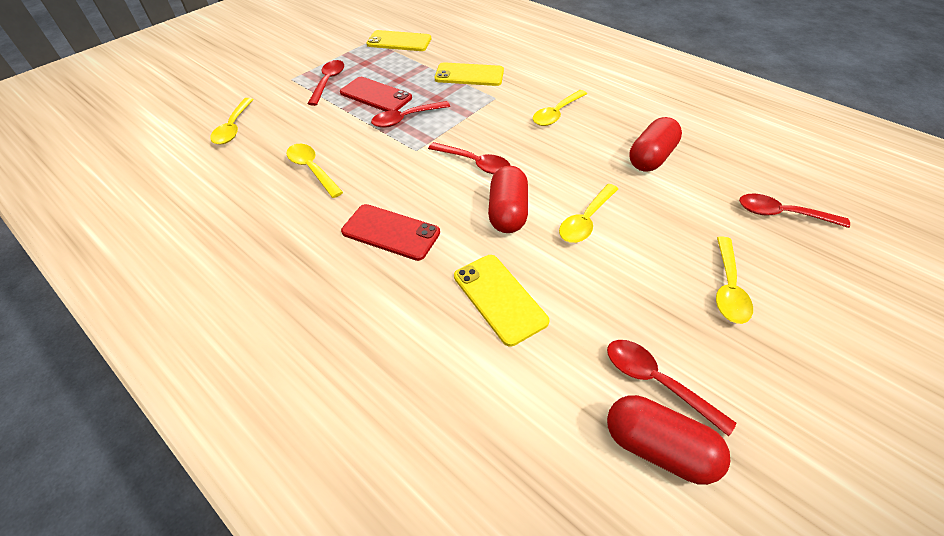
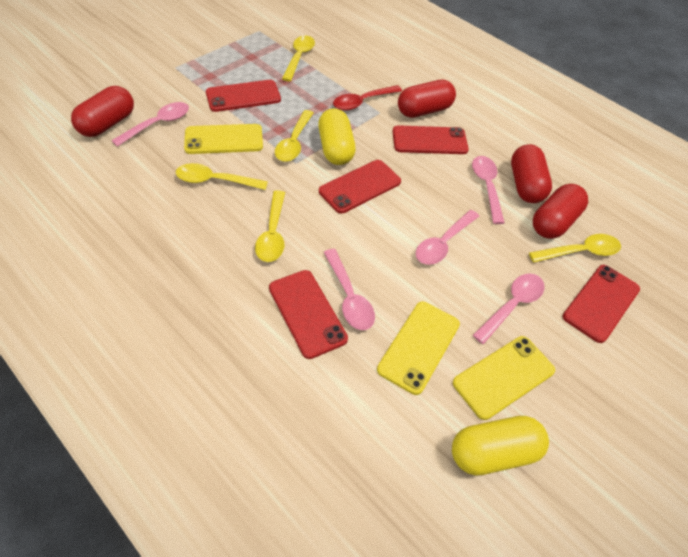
pink spoon: none = 0 -> [111,102,189,147] [324,249,375,330] [416,210,479,265] [472,156,505,224] [472,274,545,344] = 5
red capsule: [488,166,528,233] [607,395,730,485] [629,117,682,171] = 3 -> [71,86,134,137] [398,80,456,118] [511,144,552,203] [533,184,588,239] = 4
red phone: [340,77,412,111] [341,204,440,261] = 2 -> [206,80,281,112] [269,270,348,359] [319,160,401,214] [392,125,469,154] [562,265,640,343] = 5
red spoon: [307,60,344,106] [371,101,450,128] [428,142,511,174] [607,340,737,436] [739,194,850,228] = 5 -> [333,85,402,111] = 1
yellow capsule: none = 0 -> [318,108,356,165] [452,416,549,476] = 2

